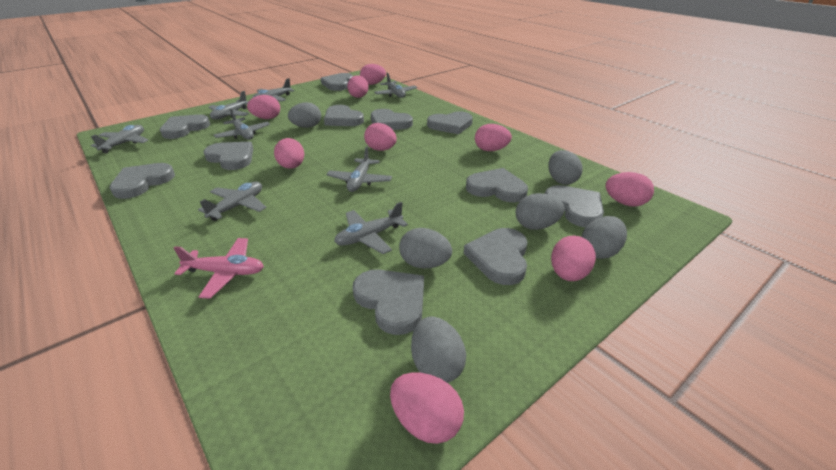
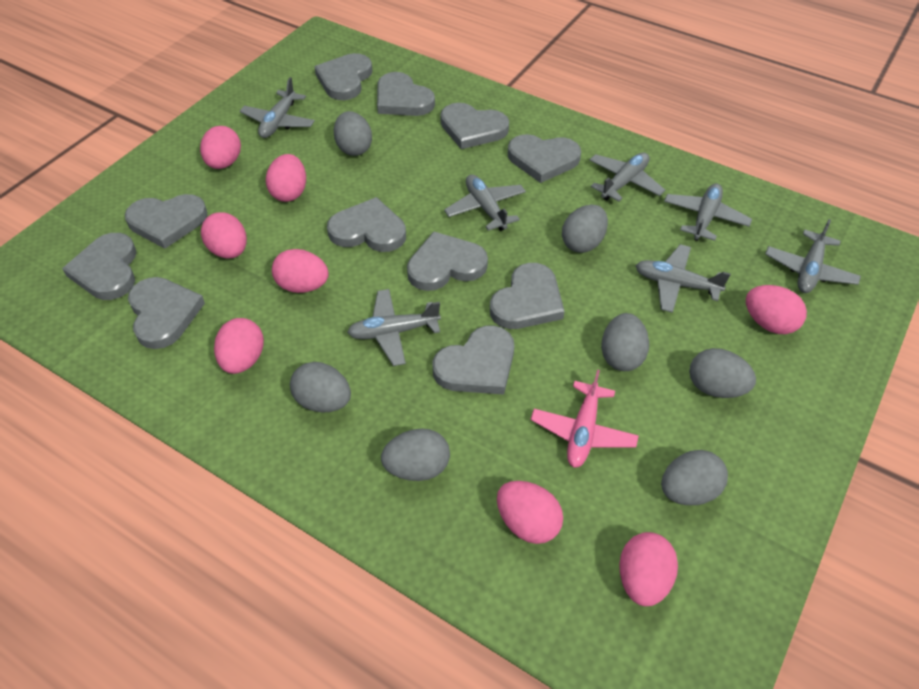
grey egg: [288,102,321,128] [399,228,452,268] [411,316,466,383] [516,193,565,230] [548,150,583,185] [582,216,627,259] = 6 -> [290,362,351,412] [334,111,372,156] [381,429,450,481] [562,205,608,253] [601,313,649,371] [661,450,728,505] [689,348,756,398] = 7
grey plane: [90,125,149,153] [198,182,266,221] [209,91,249,120] [214,109,270,140] [252,78,295,102] [326,146,392,192] [334,202,408,254] [374,73,417,98] = 8 -> [240,77,315,138] [347,289,441,366] [444,174,526,231] [589,153,665,201] [635,244,731,313] [664,183,752,241] [765,219,861,293] = 7
pink egg: [247,95,280,119] [274,138,304,169] [347,75,369,98] [360,64,386,85] [364,123,397,151] [390,372,464,444] [475,124,512,151] [551,236,596,281] [605,172,654,207] = 9 -> [200,126,241,169] [201,212,247,258] [214,318,264,374] [266,154,306,202] [272,249,329,293] [497,481,563,544] [619,532,678,606] [746,285,807,334] = 8

